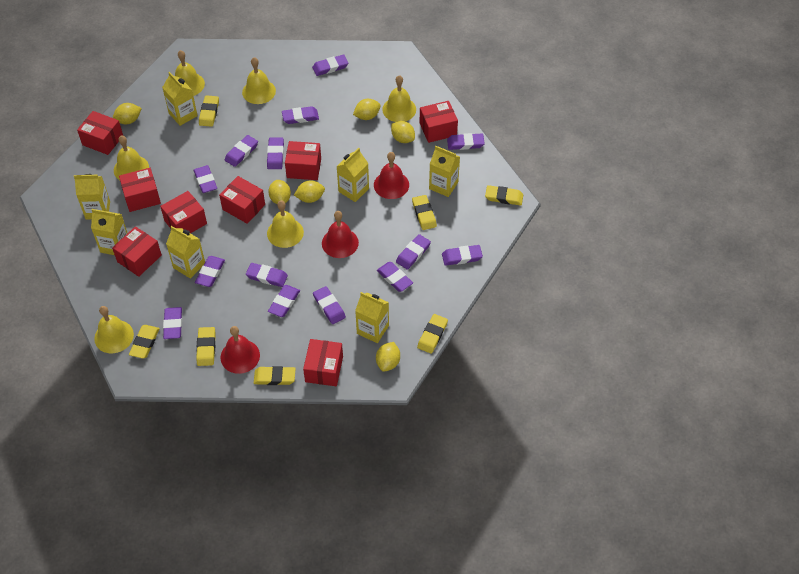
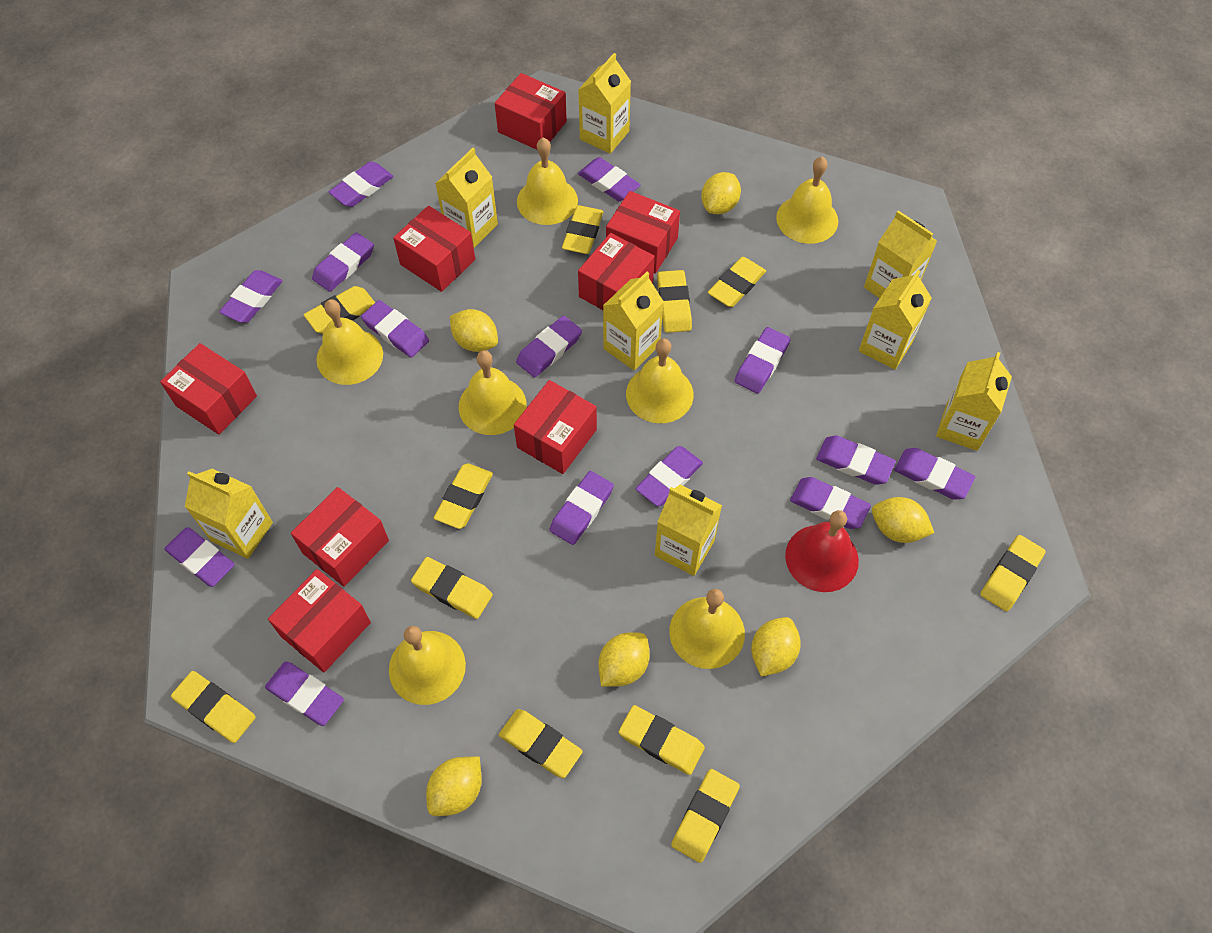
red bell: [221,326,260,374] [322,211,359,258] [374,152,409,199] = 3 -> [785,510,859,592] = 1
yellow bell: [94,306,134,353] [114,135,149,180] [175,50,205,96] [242,57,276,104] [267,200,304,248] [382,75,416,122] = 6 -> [316,299,383,385] [389,626,466,705] [459,350,527,435] [517,138,578,225] [626,338,694,423] [669,589,745,669] [776,157,838,244] = 7
yellow carton: [74,174,110,220] [91,209,127,255] [162,72,198,126] [166,226,205,279] [336,148,369,202] [355,292,389,343] [429,146,460,197] = 7 -> [185,469,273,559] [435,148,498,248] [578,53,631,154] [603,272,664,371] [655,485,722,576] [859,270,931,370] [864,210,937,298] [936,352,1012,451] = 8
yellow eraser: [129,325,160,359] [196,327,216,366] [199,95,219,127] [254,366,296,385] [412,195,437,230] [417,314,448,354] [485,185,523,206] = 7 -> [171,671,256,743] [304,286,375,334] [411,557,493,619] [434,463,493,529] [499,709,583,778] [562,205,603,254] [619,705,705,775] [657,270,692,333] [671,769,740,863] [708,257,766,307] [980,535,1046,612] = 11

